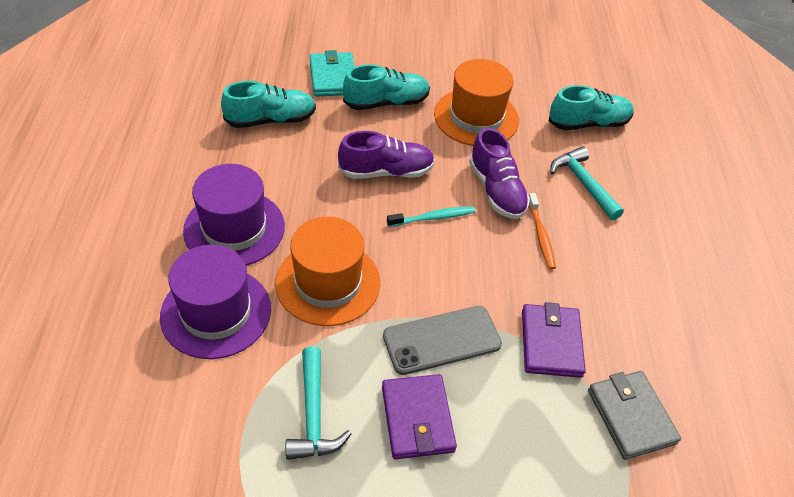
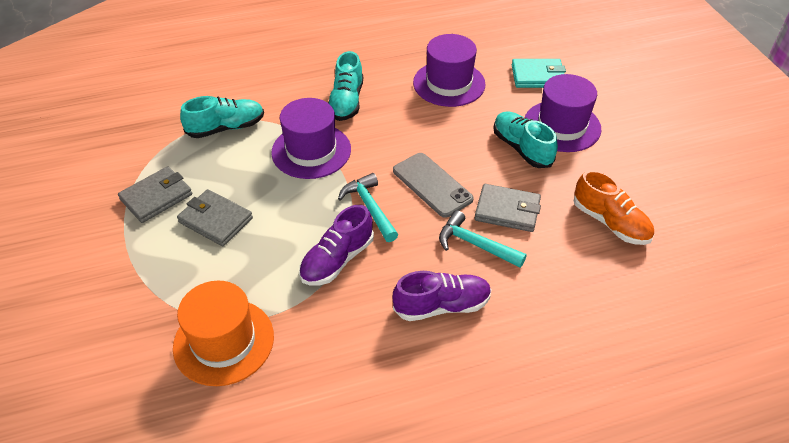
grey wallet: [588,371,681,460] = 1 -> [118,166,192,223] [177,189,253,246] [475,184,541,232] = 3
orange hat: [275,217,380,326] [434,59,519,146] = 2 -> [173,281,274,386] = 1
orange shoe: none = 0 -> [574,170,654,245] = 1
orange toothbrush: [529,193,556,270] = 1 -> none = 0
purple hat: [160,245,271,359] [183,164,285,266] = 2 -> [271,98,351,179] [413,34,486,107] [525,74,601,152] = 3
purple wallet: [382,374,457,459] [522,302,586,378] = 2 -> none = 0
turquoise toothbrush: [387,206,475,227] = 1 -> none = 0

